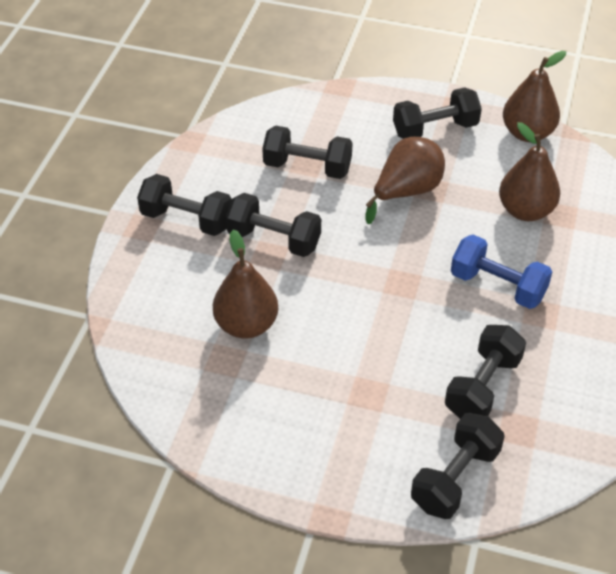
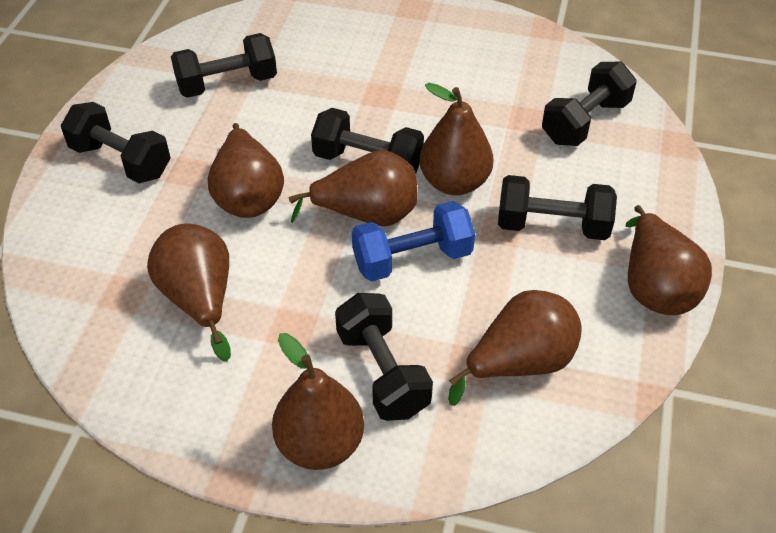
brown pear: [213,229,278,338] [366,137,445,224] [499,122,560,221] [503,51,566,142] = 4 -> [147,223,231,361] [208,123,284,218] [272,333,364,470] [289,150,417,226] [420,83,493,195] [448,290,582,406] [625,205,712,315] = 7

